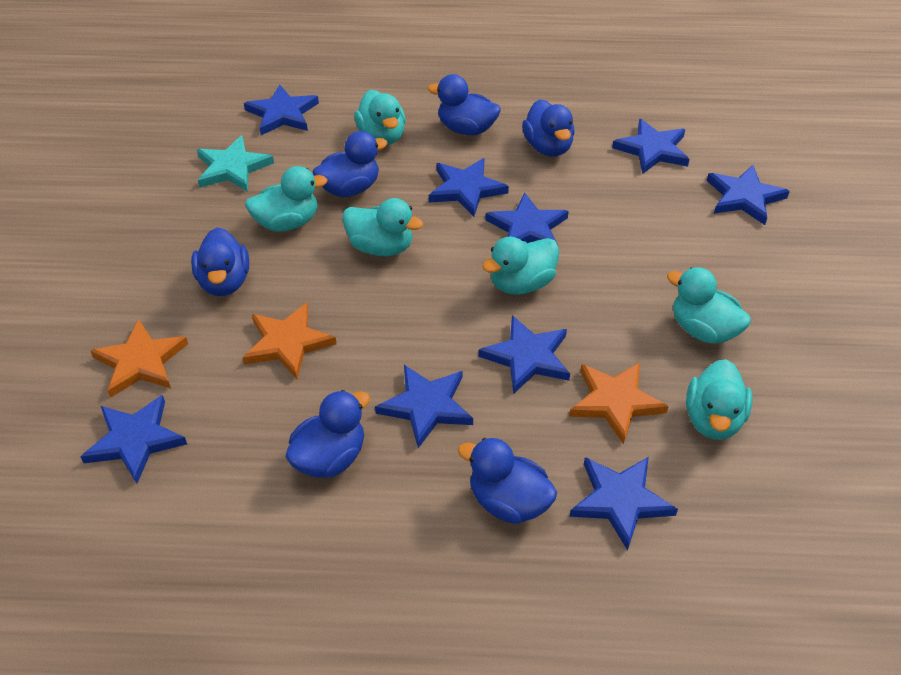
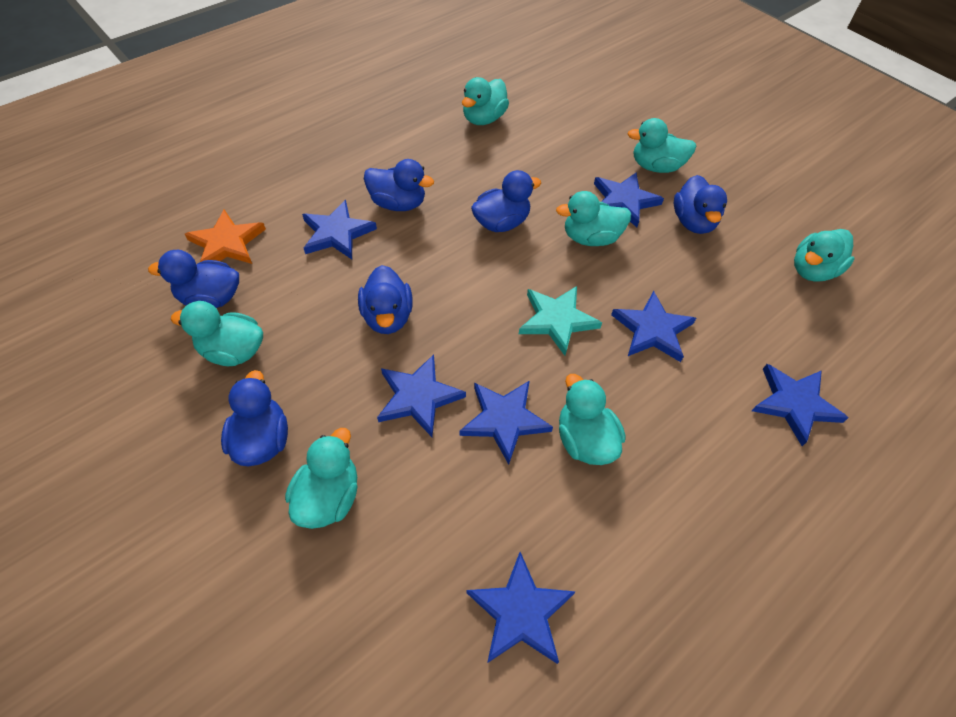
blue star: [80,395,187,484] [244,84,319,135] [375,365,473,448] [429,158,509,217] [478,315,570,394] [485,192,569,245] [569,457,678,551] [612,119,690,174] [707,165,790,225] = 9 -> [302,200,377,259] [377,354,466,437] [459,380,553,465] [467,552,575,664] [594,173,664,227] [611,291,696,362] [752,364,848,446] = 7
orange star: [91,319,188,398] [243,303,337,379] [569,362,669,444] = 3 -> [185,210,266,264] = 1
turquoise duck: [245,166,328,232] [342,198,423,256] [354,90,406,145] [482,236,559,295] [667,267,751,344] [686,359,752,440] = 6 -> [171,301,263,366] [285,428,358,529] [462,77,509,125] [556,191,631,246] [559,374,625,465] [627,118,696,173] [794,229,855,282] = 7

